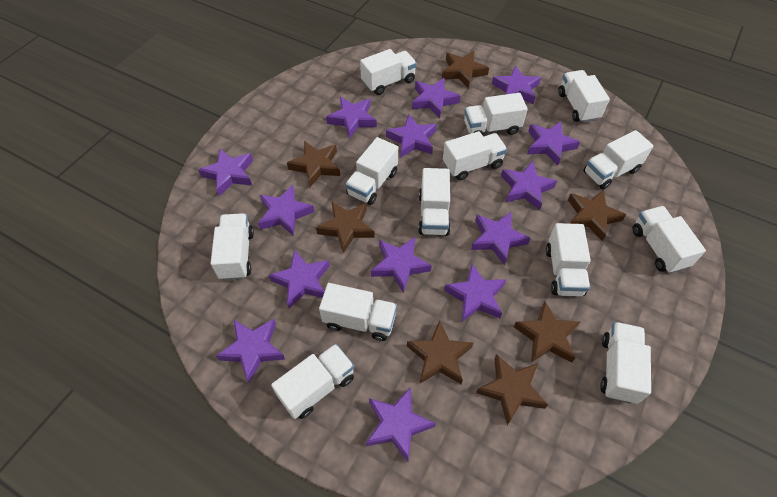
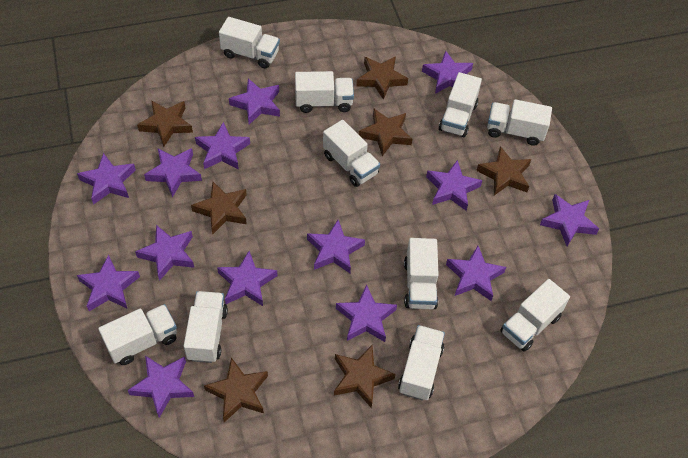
white truck: [211,213,254,280] [271,344,354,419] [319,283,397,341] [345,137,398,205] [360,49,417,95] [418,168,451,236] [443,131,507,180] [464,93,528,135] [546,223,591,296] [558,70,610,123] [583,130,654,190] [600,322,651,404] [633,206,706,273] = 13 -> [98,304,177,365] [184,291,228,363] [219,17,280,69] [295,71,354,113] [323,120,380,187] [398,325,445,401] [404,238,439,309] [439,72,482,137] [487,99,552,146] [500,279,570,352] = 10

